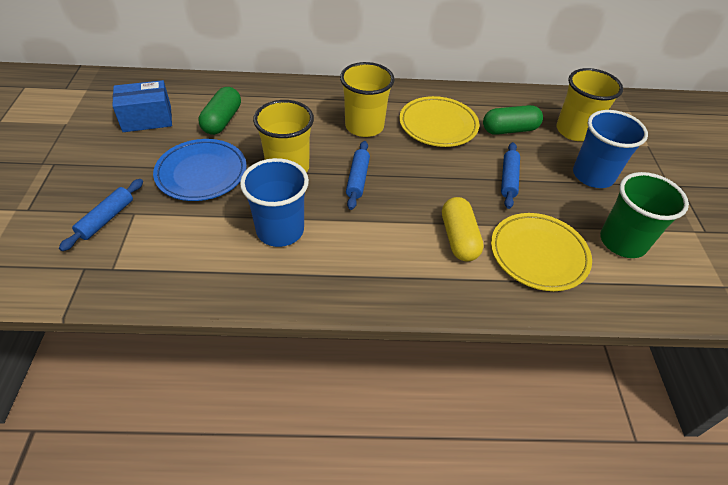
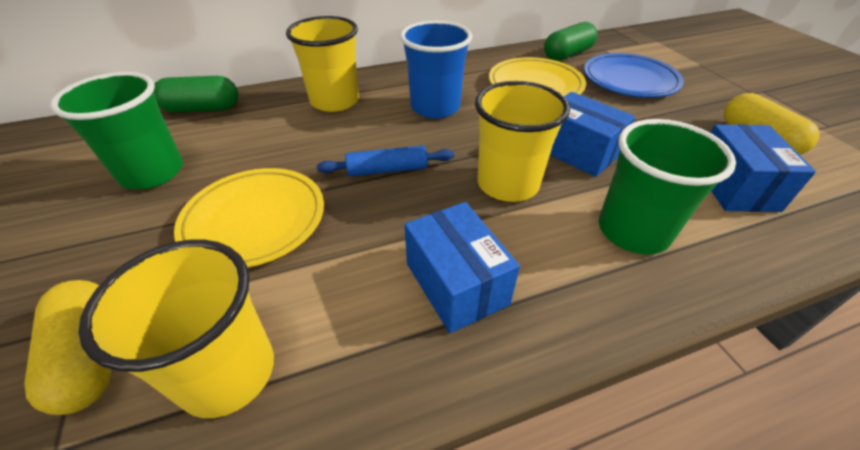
blue box: [112,80,172,132] = 1 -> [405,202,520,333] [550,92,635,177] [710,124,816,212] = 3
blue cup: [240,158,309,247] [573,110,648,188] = 2 -> [400,21,472,118] = 1
blue rolling pin: [59,179,143,251] [346,141,370,210] [501,142,520,209] = 3 -> [317,146,454,176] = 1
green cup: [600,172,689,258] = 1 -> [50,72,183,189] [599,119,736,255] = 2
yellow capsule: [442,197,484,262] = 1 -> [24,280,111,415] [724,93,820,155] = 2

